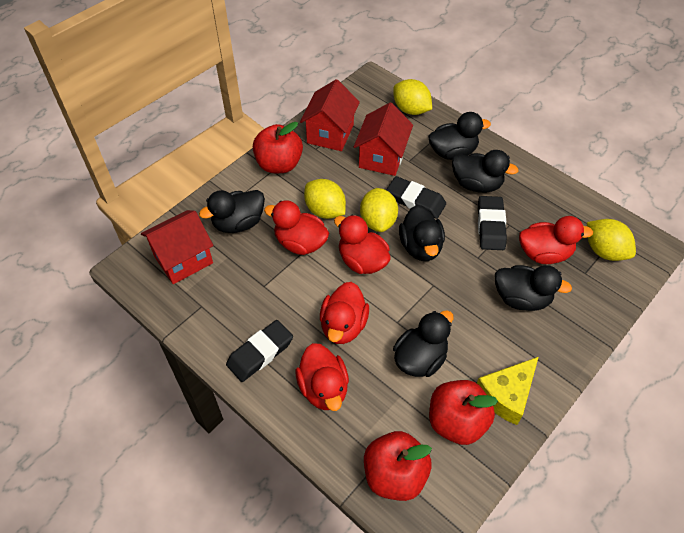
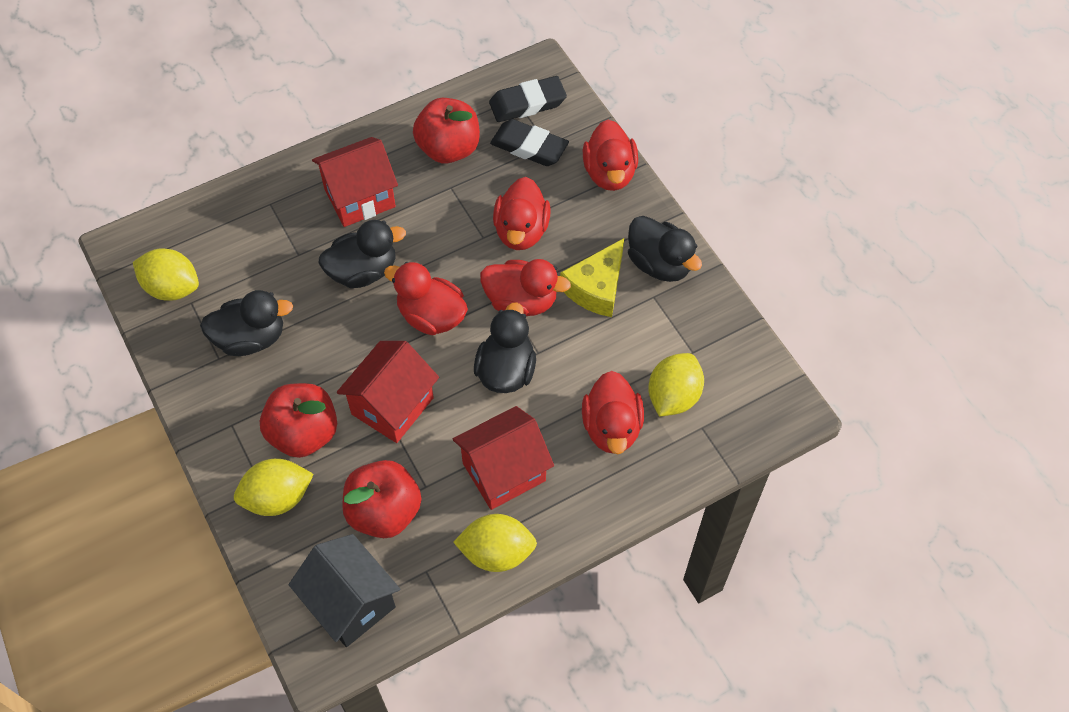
black duck: [199,190,265,233] [393,310,453,377] [399,205,445,261] [428,112,491,160] [452,150,518,193] [495,265,572,311] = 6 -> [200,290,293,356] [319,220,406,288] [474,302,536,393] [628,216,702,282] = 4
black eraser: [226,320,293,382] [386,176,446,219] [478,196,507,250] = 3 -> [489,76,567,122] [490,119,569,166] = 2
black house: none = 0 -> [289,534,400,647] = 1

